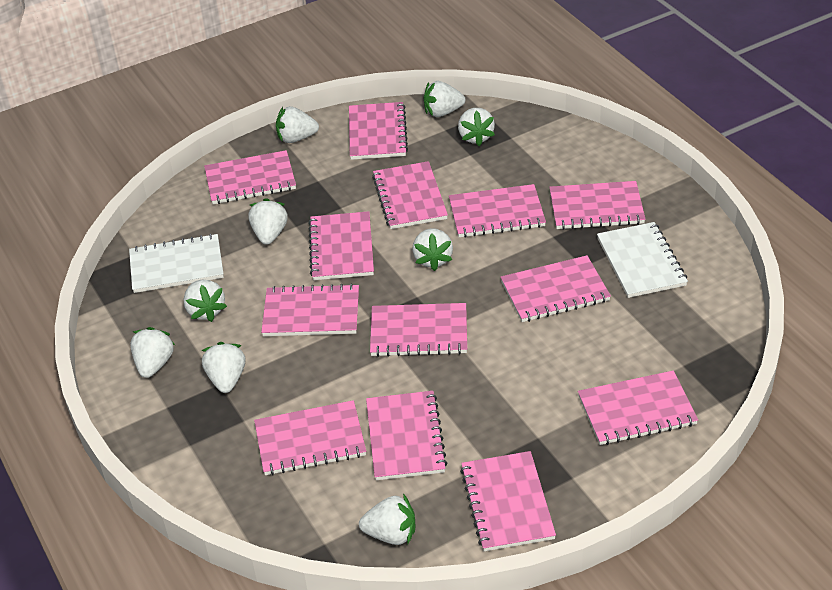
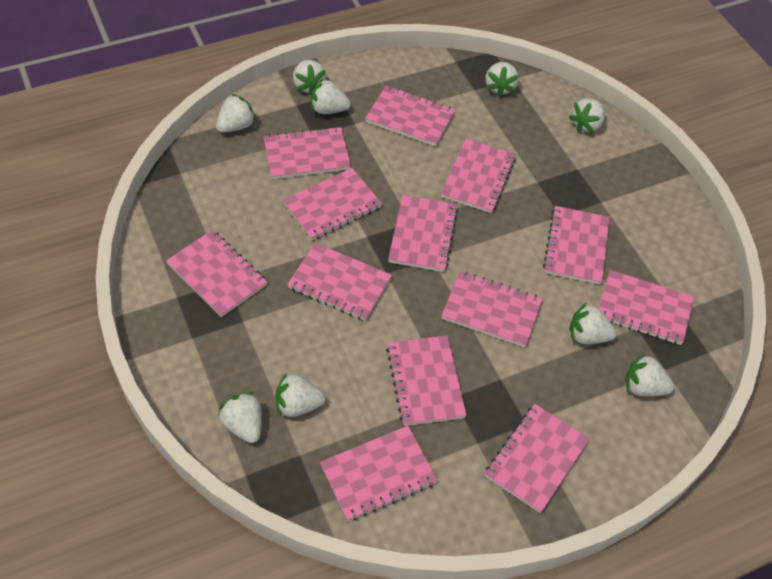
white notebook: [129,234,224,293] [597,222,688,298] = 2 -> none = 0

